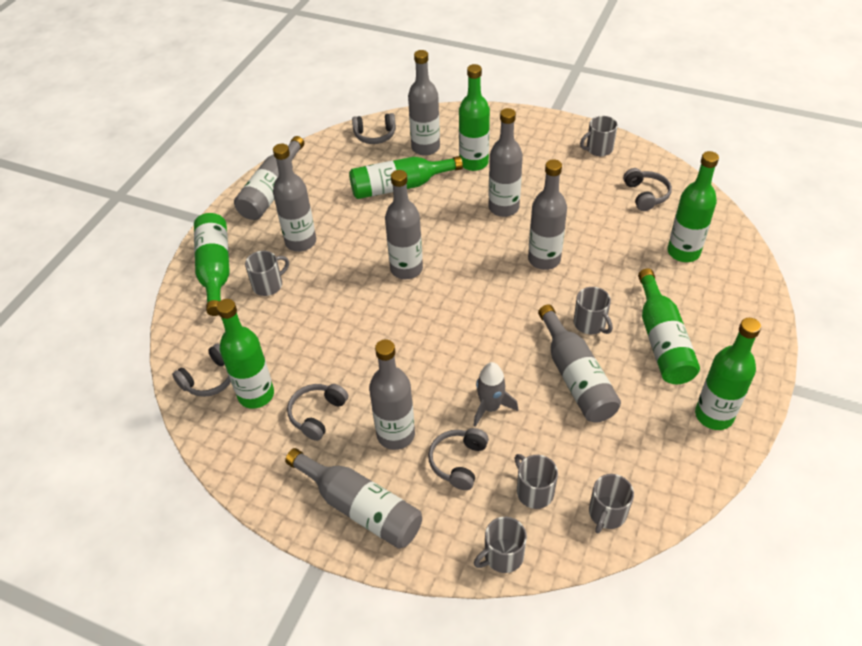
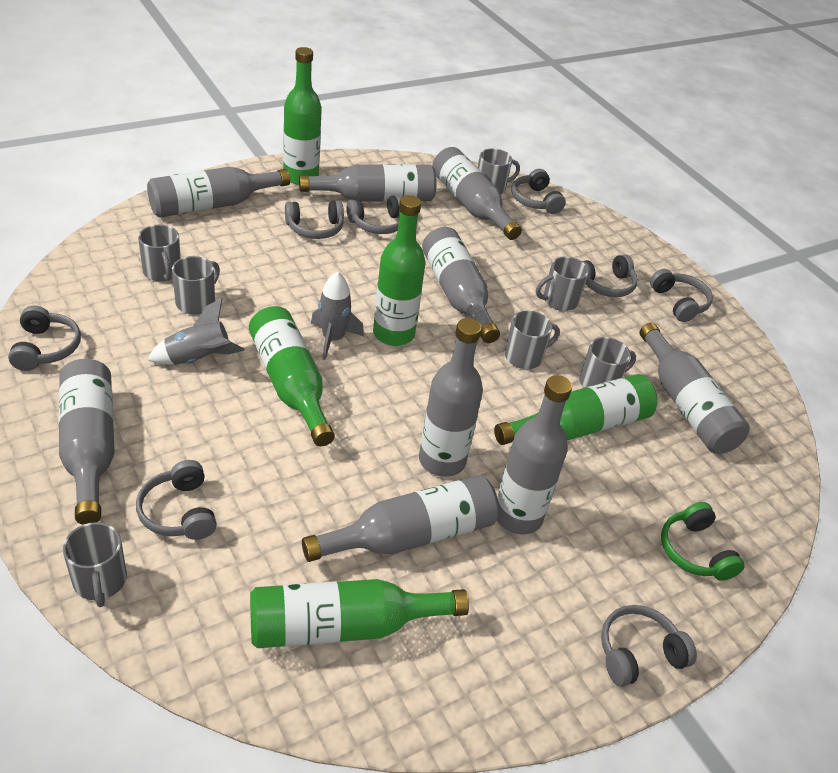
green bottle: [194,213,230,316] [216,299,274,409] [349,156,463,199] [459,64,490,171] [638,268,700,384] [667,151,719,262] [695,318,761,430] = 7 -> [249,306,335,446] [250,579,469,648] [283,47,322,185] [373,195,426,346] [494,374,657,445] = 5
green headphones: none = 0 -> [661,502,744,581] = 1
grey headphones: [172,343,231,397] [287,384,348,441] [352,113,396,144] [428,428,489,490] [623,168,672,211] = 5 -> [8,305,81,371] [136,460,217,540] [285,200,344,239] [346,195,402,234] [511,169,566,214] [582,254,638,297] [601,605,697,687] [650,269,713,322] = 8
grey mug: [245,251,289,296] [474,517,527,573] [515,454,558,509] [574,287,613,334] [580,116,618,156] [589,474,634,533] = 6 -> [63,522,127,607] [138,225,181,282] [172,256,220,315] [478,148,520,194] [505,311,560,369] [536,257,589,311] [579,337,636,388] = 7
grey rocket: [473,362,518,427] = 1 -> [147,298,245,365] [311,271,364,360] = 2

